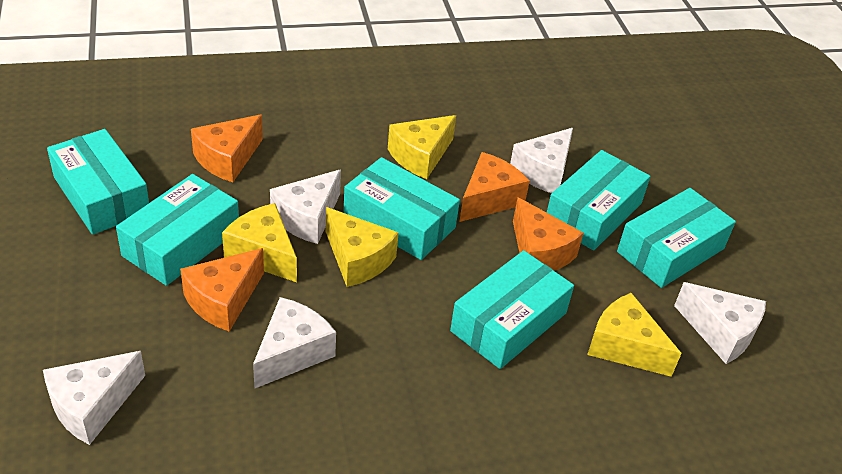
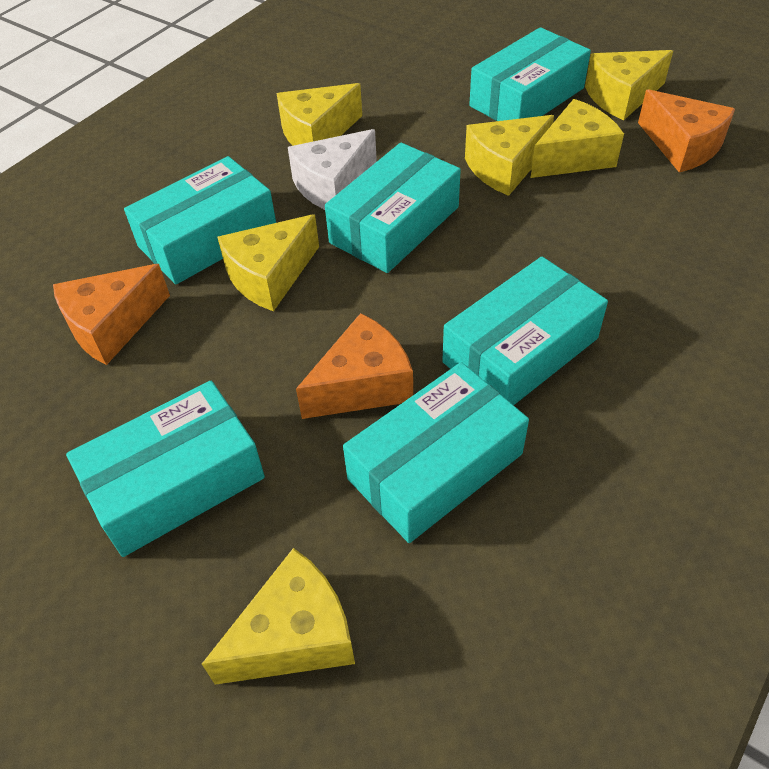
orange cheese: [180,248,264,331] [191,115,263,182] [459,152,530,222] [513,197,583,271] = 4 -> [53,264,170,365] [296,313,413,419] [638,89,735,173] = 3
white cheese: [43,351,145,445] [253,297,336,388] [270,170,341,244] [510,128,573,193] [674,282,766,364] = 5 -> [288,129,377,210] = 1
yellow cheese: [222,203,297,282] [326,207,399,287] [388,115,456,179] [587,293,682,377] = 4 -> [202,548,355,685] [217,214,319,312] [277,83,362,146] [465,115,554,196] [531,99,624,178] [585,50,673,120] = 6

